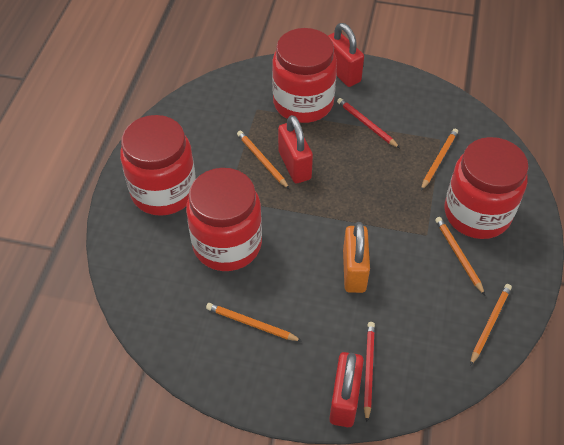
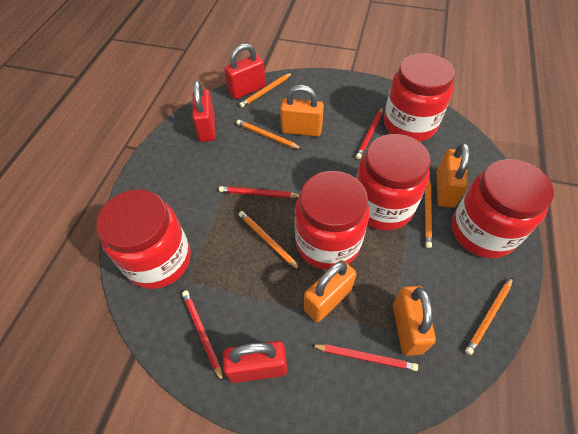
orange padlock: [343,222,370,293] = 1 -> [280,85,324,137] [304,260,356,322] [393,286,436,356] [436,143,470,208] = 4
red jar: [120,115,196,216] [186,168,262,271] [272,28,337,123] [444,137,528,239] = 4 -> [96,190,191,289] [295,171,370,270] [356,134,431,230] [384,53,455,142] [452,159,554,258] = 5
red pencil: [337,98,400,148] [364,322,375,422] = 2 -> [182,290,223,382] [219,186,299,198] [311,344,418,371] [356,107,383,159] = 4

